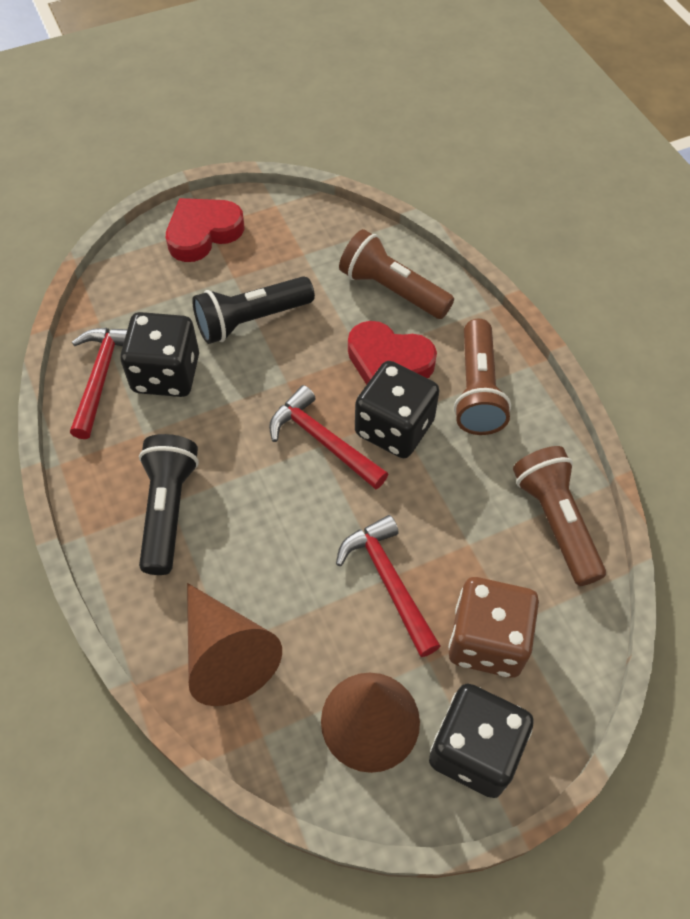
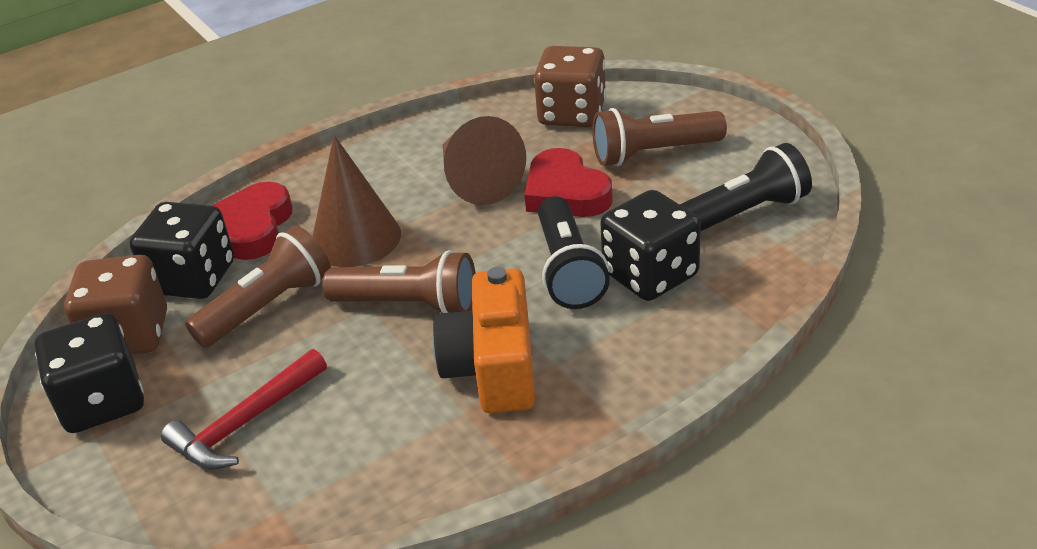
brown dice: [448,577,539,678] = 1 -> [64,255,167,355] [534,46,606,127] = 2
orange camera: none = 0 -> [432,267,535,413] = 1
red hammer: [70,328,127,439] [269,385,388,490] [336,515,440,657] = 3 -> [161,349,327,470] = 1

